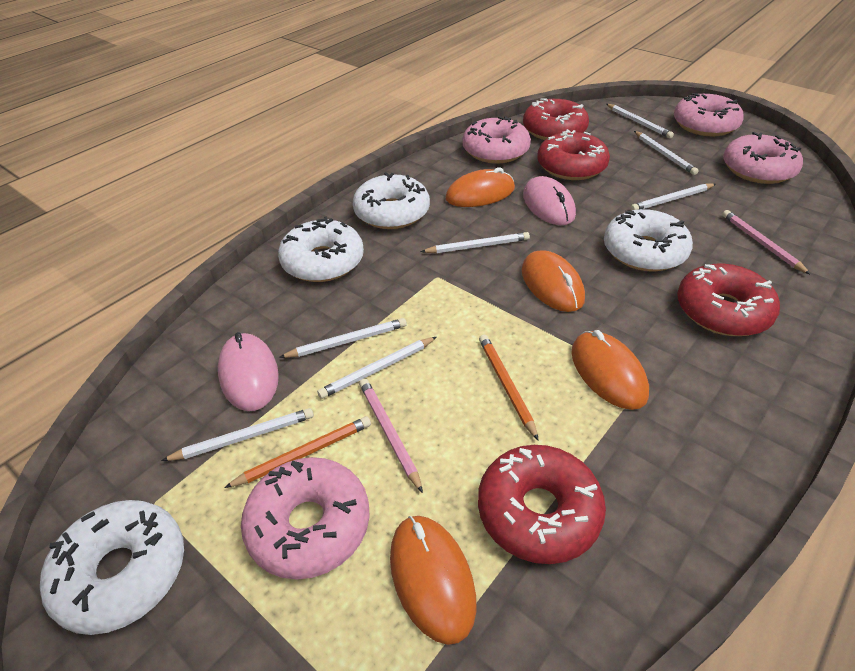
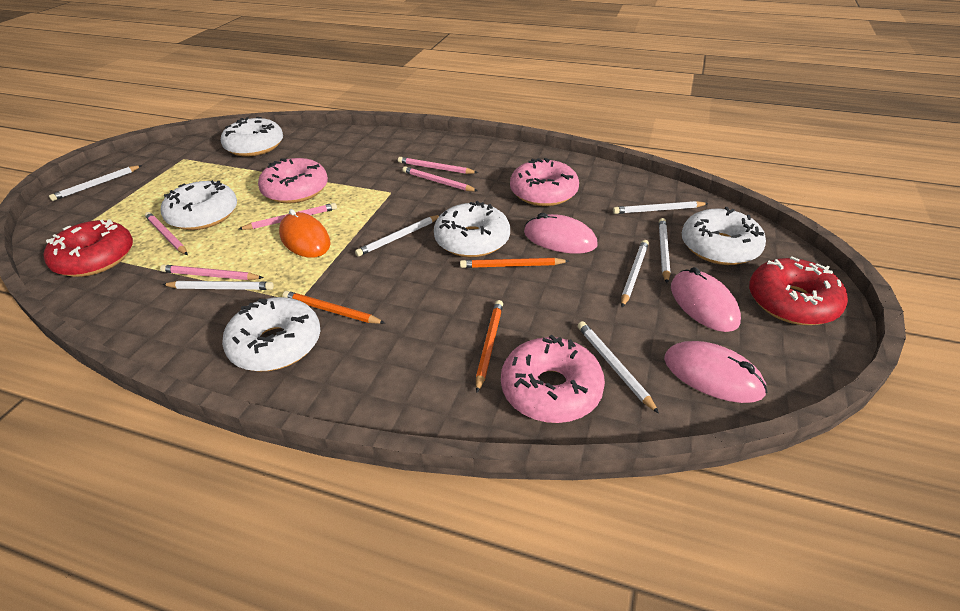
orange mouse: [390,516,476,645] [445,167,515,207] [522,250,585,312] [571,330,649,410] = 4 -> [279,209,331,258] = 1
orange pencil: [224,416,371,488] [479,335,539,441] = 2 -> [283,291,385,324] [460,258,569,268] [476,300,503,393] = 3
pink donut: [241,457,370,580] [462,116,531,164] [674,93,744,136] [723,132,803,184] = 4 -> [258,158,328,203] [501,335,605,423] [510,158,579,206] = 3
pink mouse: [218,332,279,411] [523,176,576,225] = 2 -> [524,213,598,254] [664,341,767,403] [671,267,741,332] = 3
pink pencil: [359,379,423,493] [722,210,811,275] = 2 -> [145,212,188,255] [160,265,264,280] [239,203,337,230] [398,157,478,174] [402,166,478,192] = 5
red donut: [478,445,606,564] [523,98,589,140] [537,129,610,180] [677,263,780,336] = 4 -> [44,219,133,277] [749,256,848,325] = 2
white donut: [40,500,184,635] [278,216,364,282] [353,172,430,229] [604,209,693,272] = 4 -> [161,180,237,230] [221,117,283,156] [222,297,320,372] [434,201,510,257] [682,207,766,265] = 5

